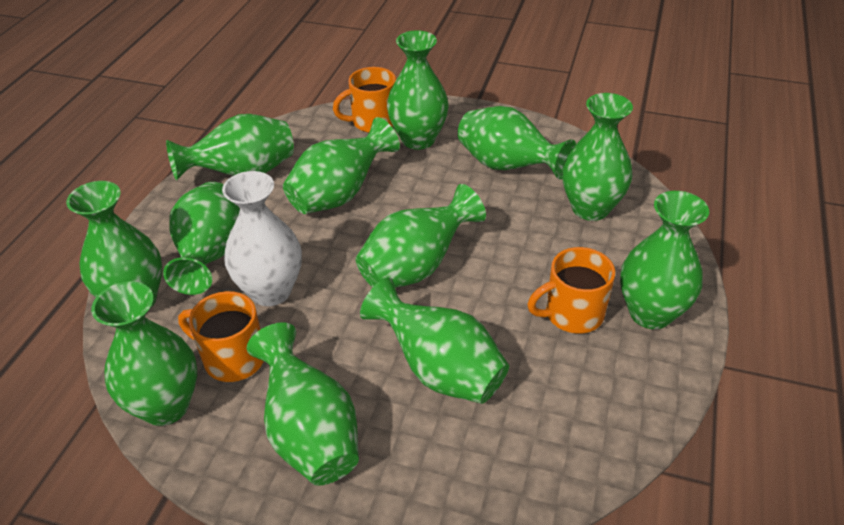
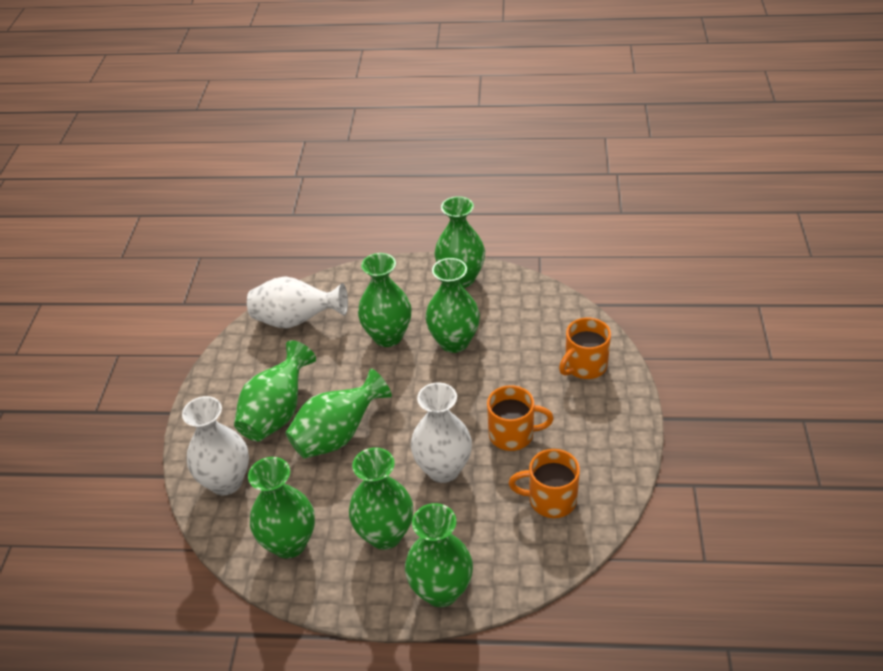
green vase: [66,181,162,310] [91,281,197,426] [163,182,240,295] [166,114,294,180] [246,322,359,486] [283,117,400,214] [356,184,486,288] [360,277,509,404] [387,30,449,150] [458,106,576,179] [562,93,633,221] [620,191,709,329] = 12 -> [234,340,316,442] [248,457,315,559] [285,369,392,459] [349,447,413,550] [358,253,412,347] [405,503,473,607] [426,258,480,353] [434,196,485,288] = 8
white vase: [222,171,302,306] = 1 -> [182,396,249,495] [247,276,348,328] [411,383,472,483] = 3

